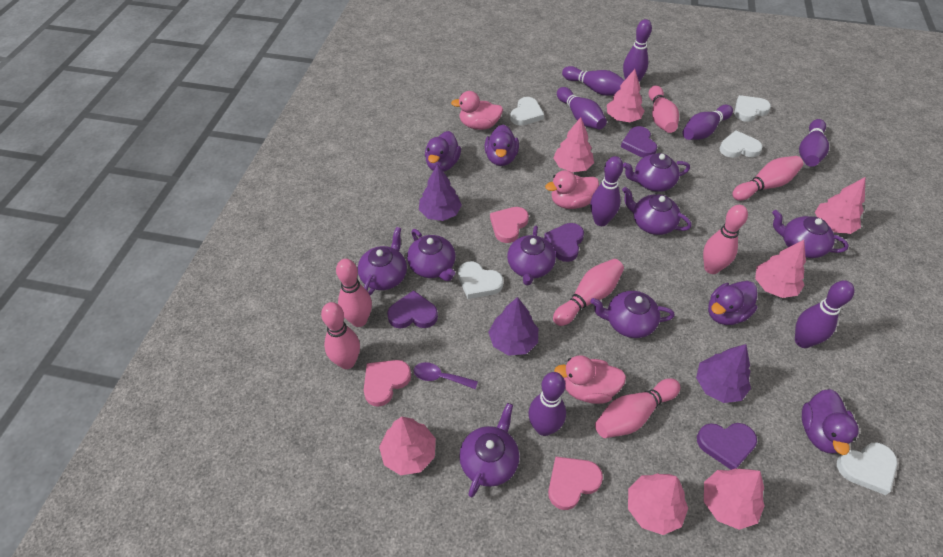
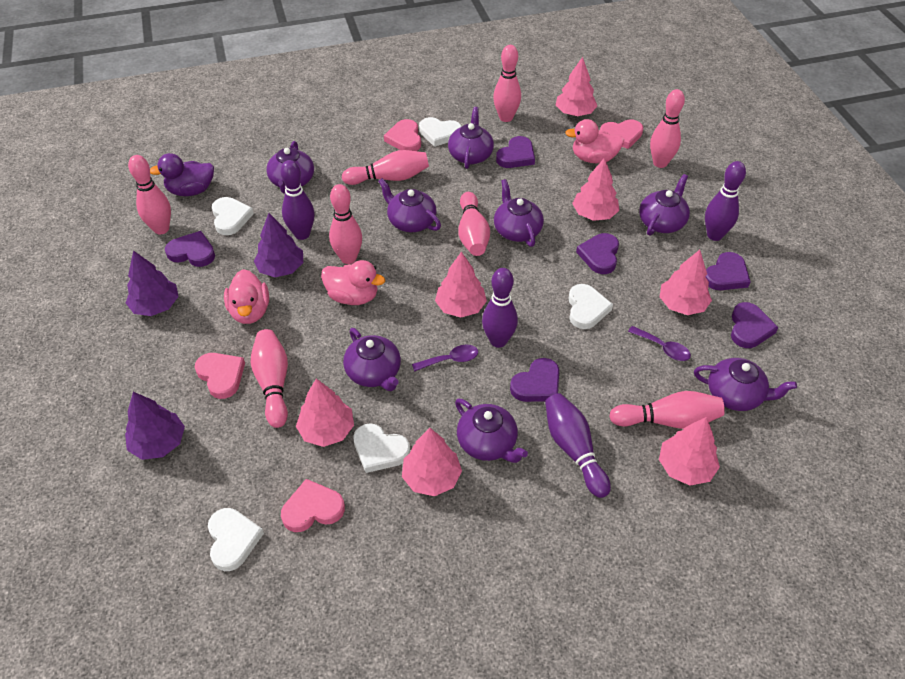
pink bowling pin: [321,302,360,369] [336,259,372,327] [553,259,624,326] [595,378,680,438] [649,86,679,133] [703,205,748,274] [732,156,803,201] = 7 -> [128,155,171,234] [251,329,288,428] [329,184,362,264] [342,150,429,185] [458,192,490,256] [493,45,521,122] [609,391,725,429] [650,89,685,168] = 8
pink heart: [364,360,411,407] [490,207,529,243] [548,457,603,510] = 3 -> [195,353,245,399] [281,479,345,532] [384,119,421,151] [600,120,643,149] = 4
purple bowling pin: [529,372,566,436] [557,87,607,129] [562,66,625,96] [591,156,623,226] [623,19,652,82] [682,105,733,140] [795,280,854,348] [799,119,829,167] = 8 -> [280,160,315,240] [482,268,518,348] [545,393,611,498] [705,161,746,241] = 4
purple duck: [425,131,461,172] [485,124,519,166] [708,281,757,325] [802,389,859,455] = 4 -> [150,153,214,196] = 1
purple heart: [387,290,438,328] [544,223,584,262] [621,126,657,158] [697,423,757,470] = 4 -> [165,231,215,267] [496,136,535,168] [510,358,559,402] [576,233,619,274] [706,252,751,290] [731,302,779,348] = 6
purple spoon: [414,362,478,389] = 1 -> [412,345,478,372] [628,326,691,361] = 2

